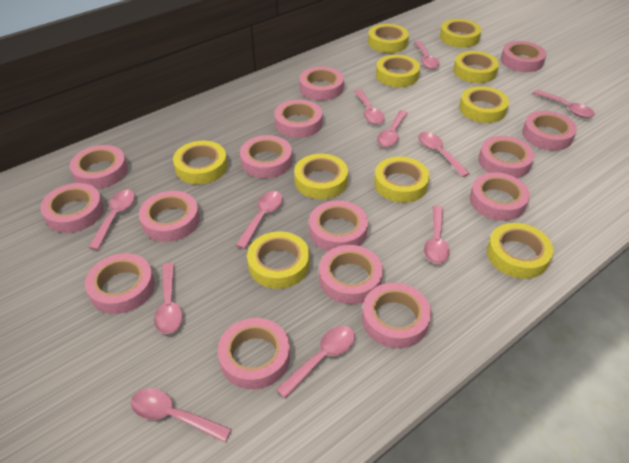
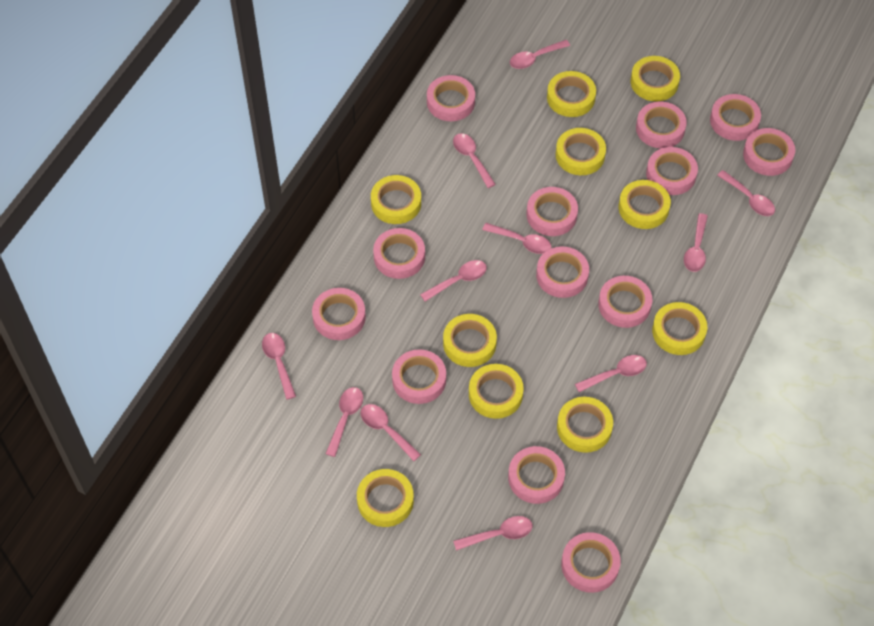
pink tape: [40,183,104,233] [70,145,128,189] [85,253,155,314] [139,191,200,242] [218,318,290,389] [240,135,292,178] [274,99,322,138] [299,66,344,101] [309,200,368,251] [319,245,383,304] [362,283,431,348] [470,172,530,221] [478,136,535,178] [501,41,546,72] [522,111,577,151] = 15 -> [312,288,366,340] [373,228,425,279] [392,349,446,404] [427,75,475,121] [508,446,565,504] [526,187,578,236] [536,247,589,298] [561,532,621,593] [598,276,652,328] [636,102,687,148] [646,147,698,195] [710,94,761,141] [743,128,795,176] = 13

